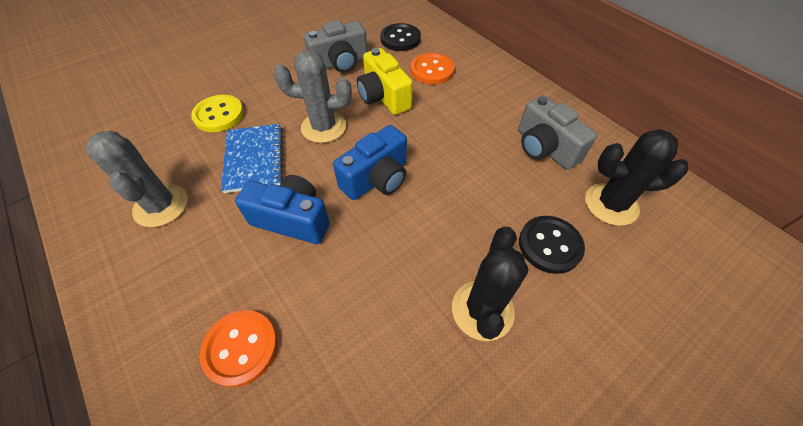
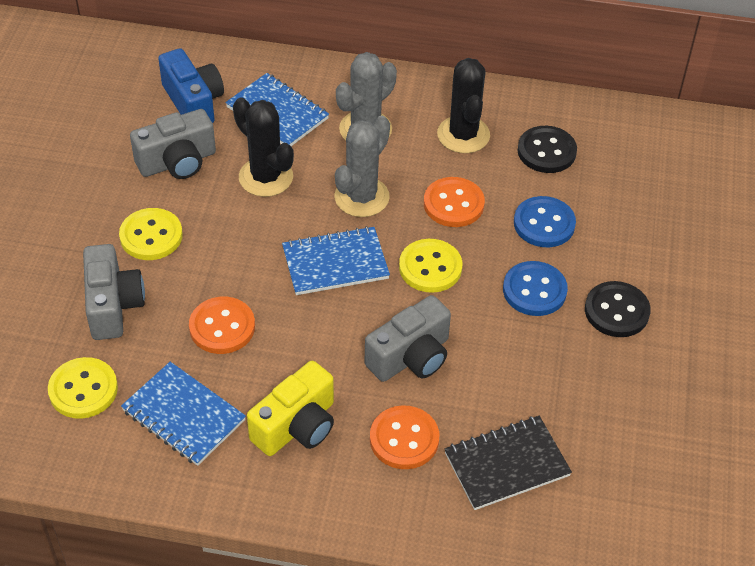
black notebook: none = 0 -> [444,416,572,510] = 1
blue button: none = 0 -> [503,261,568,316] [514,196,576,247] = 2
blue camera: [235,175,330,244] [333,125,407,200] = 2 -> [158,48,224,123] = 1
blue notebook: [221,124,283,193] = 1 -> [121,362,246,466] [225,73,329,146] [282,226,390,295] = 3
grey camera: [304,20,367,73] [518,95,597,170] = 2 -> [83,244,145,340] [130,109,216,179] [364,295,451,382] = 3
orange button: [200,310,278,388] [411,53,455,85] = 2 -> [189,297,255,354] [370,405,439,469] [424,177,485,227] = 3
yellow button: [191,95,244,132] = 1 -> [48,357,118,419] [119,208,183,260] [399,239,462,293] = 3

